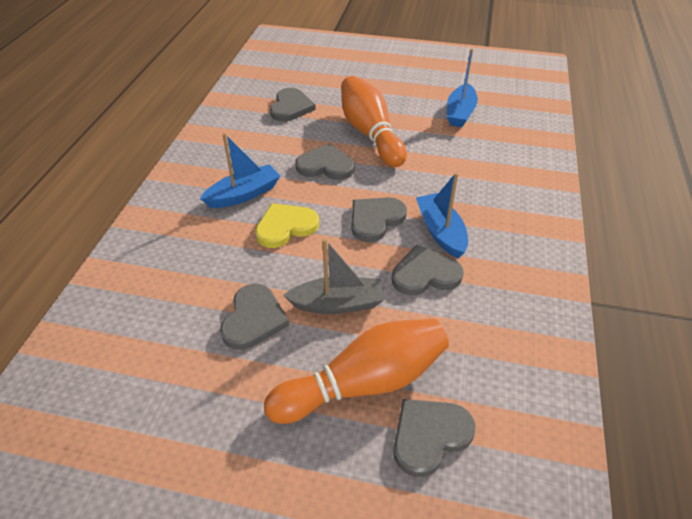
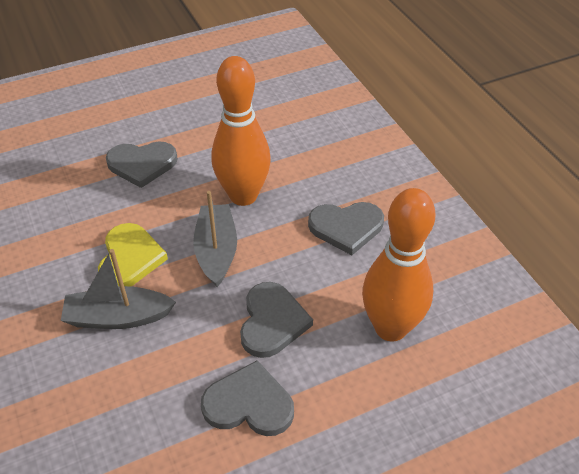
blue boat: [200,133,280,208] [416,172,468,258] [447,48,478,127] = 3 -> none = 0
grey boat: [283,239,384,314] = 1 -> [61,249,176,329] [193,191,237,287] = 2
grey heart: [220,284,289,350] [270,88,316,122] [295,144,355,180] [352,197,407,242] [392,245,464,295] [393,399,476,477] = 6 -> [106,141,178,188] [201,360,294,436] [240,282,313,358] [308,202,384,255] = 4

